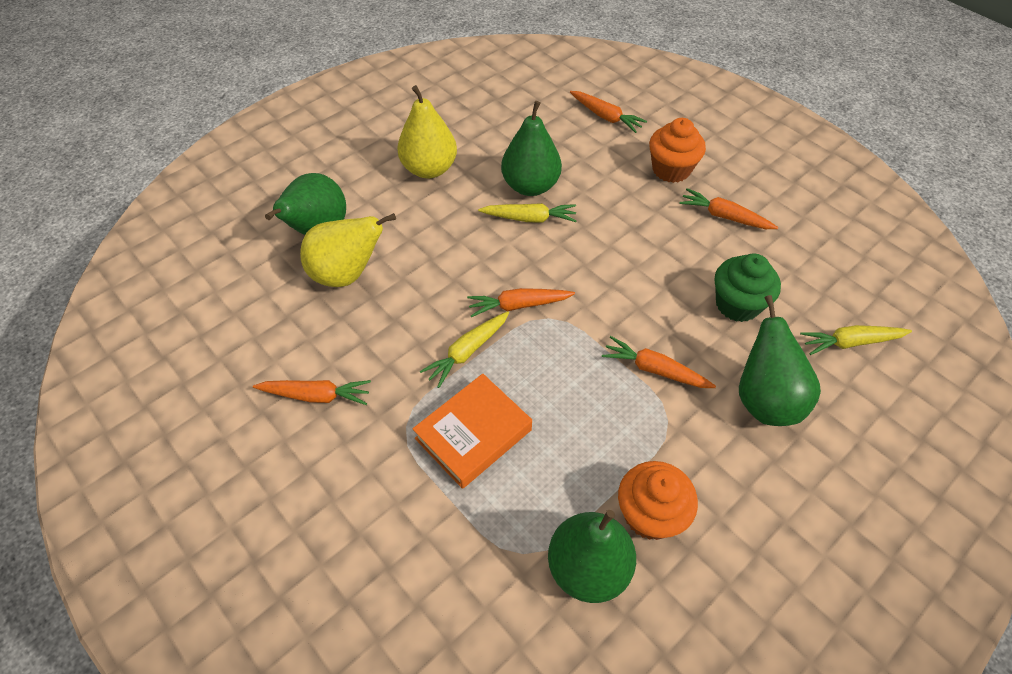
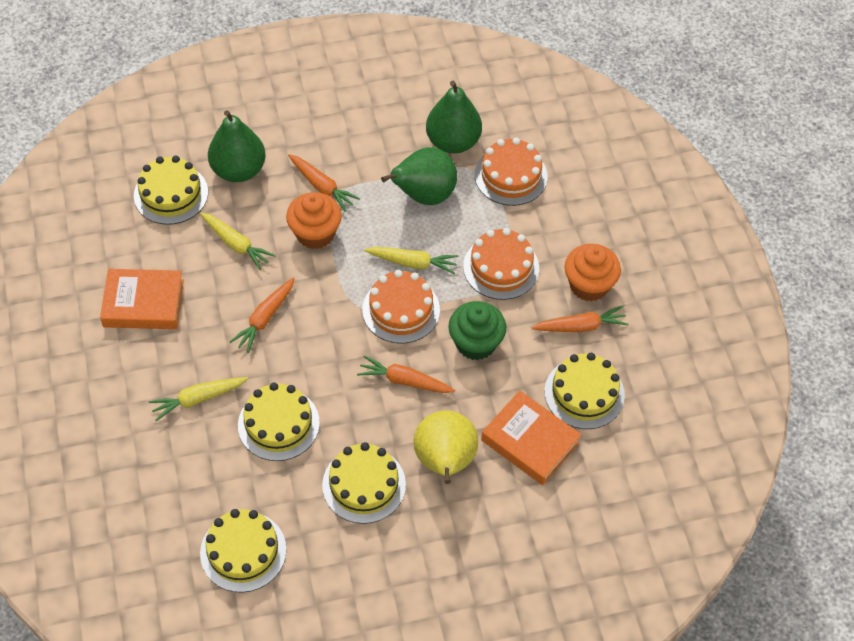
green pear: [265,173,346,235] [501,101,562,196] [548,510,636,603] [739,295,821,426] = 4 -> [208,110,266,182] [381,147,457,205] [426,81,482,154] = 3
orange book: [413,374,532,489] = 1 -> [100,269,184,329] [481,390,582,485] = 2
orange cake: none = 0 -> [362,270,440,343] [463,228,539,300] [475,138,548,206] = 3
orange carrot: [253,380,371,405] [467,288,575,317] [570,91,647,133] [602,336,716,388] [679,188,778,229] = 5 -> [229,277,295,353] [288,154,360,212] [357,355,455,393] [531,306,629,332] = 4
yellow cake: none = 0 -> [134,156,208,225] [200,509,286,592] [238,382,320,461] [322,442,406,524] [544,353,625,429] = 5
yellow pear: [300,213,396,287] [397,85,457,179] = 2 -> [414,410,478,484] = 1

